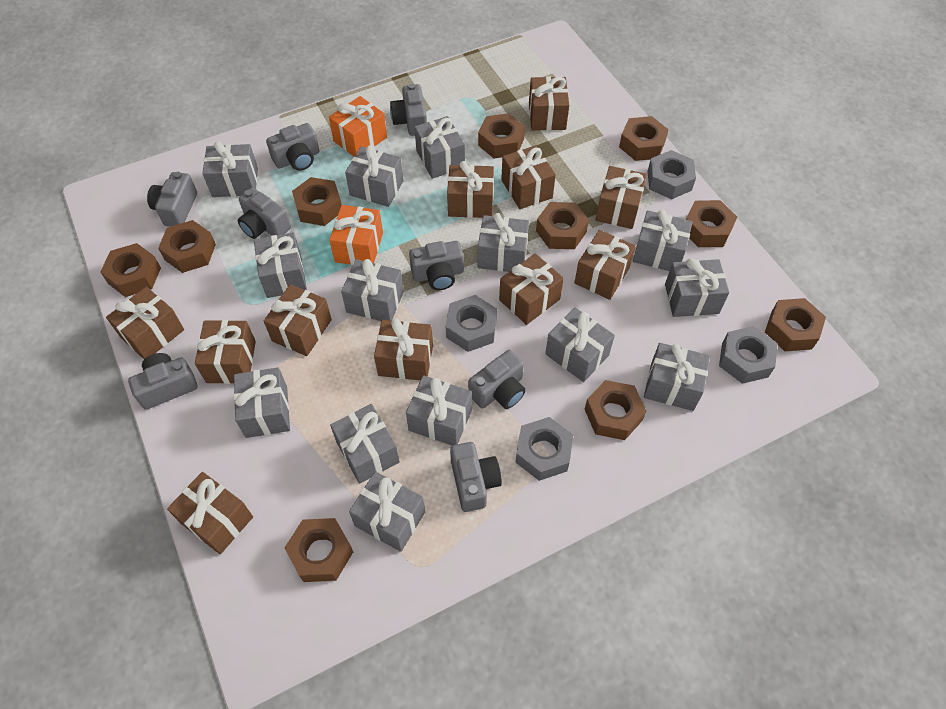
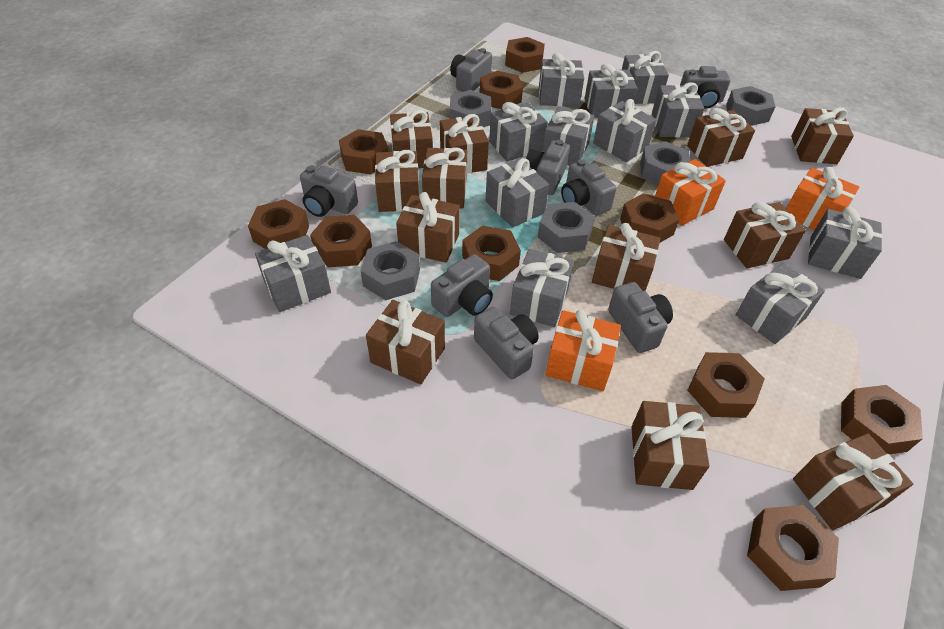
brown gift: [106,287,184,359] [167,472,253,554] [195,320,256,384] [264,284,332,356] [374,318,433,380] [447,161,494,218] [499,253,564,325] [501,145,556,209] [529,76,569,131] [574,230,636,300] [595,166,647,229] = 11 -> [366,300,445,385] [375,150,420,212] [390,110,433,168] [396,192,460,263] [422,147,467,209] [440,114,489,174] [592,223,660,291] [631,401,709,490] [687,108,755,167] [724,202,806,268] [791,108,854,164] [793,433,913,530] = 12
grey gift: [202,141,258,197] [234,367,290,438] [254,232,307,298] [330,404,400,484] [341,259,404,321] [345,145,403,207] [349,471,425,552] [406,375,472,446] [414,116,465,179] [478,213,529,272] [545,308,615,382] [633,210,693,271] [644,343,710,411] [665,258,729,317] = 14 -> [255,235,331,312] [485,158,549,228] [489,102,548,161] [510,249,574,327] [539,53,584,107] [542,106,594,166] [584,63,638,118] [593,99,656,162] [622,51,669,104] [652,82,705,137] [736,263,825,344] [808,207,883,279] = 12
grey nut: [446,295,497,352] [515,417,573,481] [647,150,696,199] [719,326,778,384] = 4 -> [361,241,420,300] [450,90,491,127] [538,202,595,253] [640,141,690,185] [726,86,776,126] = 5
orange gift: [329,96,387,157] [329,205,383,265] = 2 -> [546,310,621,391] [655,159,726,226] [786,167,859,230] = 3

